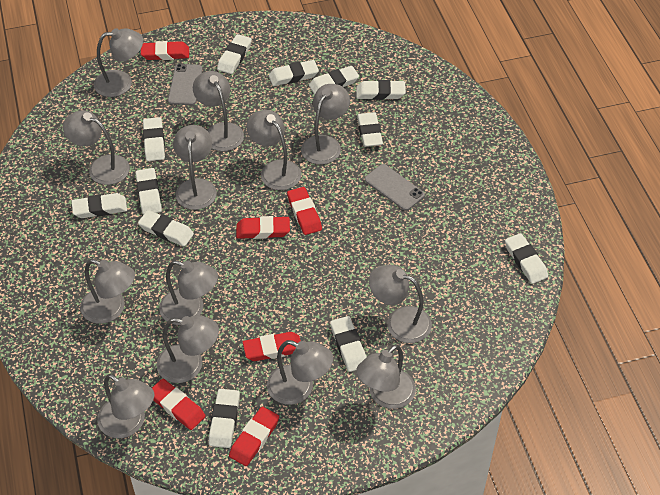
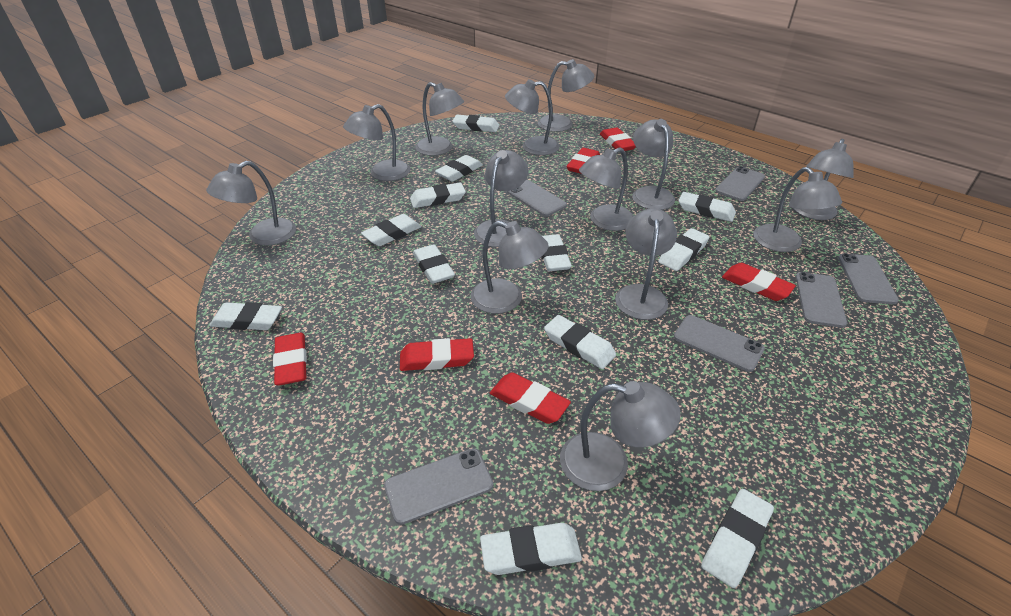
grey phone: [168,64,202,105] [365,164,425,211] = 2 -> [384,448,493,525] [507,180,567,217] [674,315,765,372] [715,166,765,201] [796,272,847,328] [838,254,899,304] = 6

